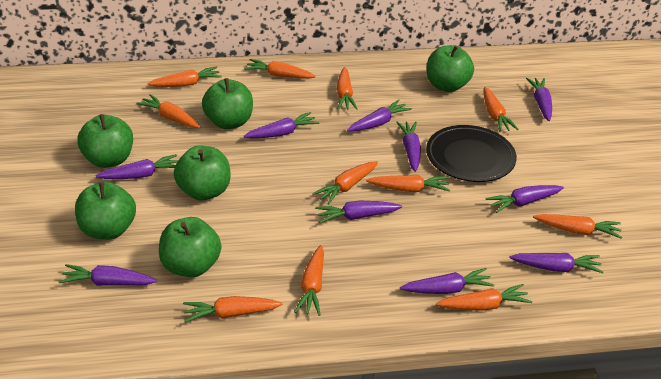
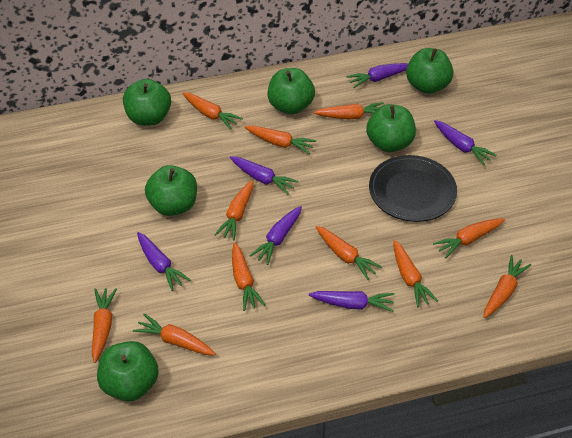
purple carrot: [59,264,157,286] [95,154,178,179] [244,112,319,138] [315,201,402,223] [347,100,412,131] [396,122,421,172] [400,268,495,294] [485,185,564,213] [510,253,603,273] [526,78,552,121] = 10 -> [137,232,191,291] [230,156,299,194] [249,206,302,265] [309,291,394,312] [346,63,408,88] [434,120,497,165] = 6

